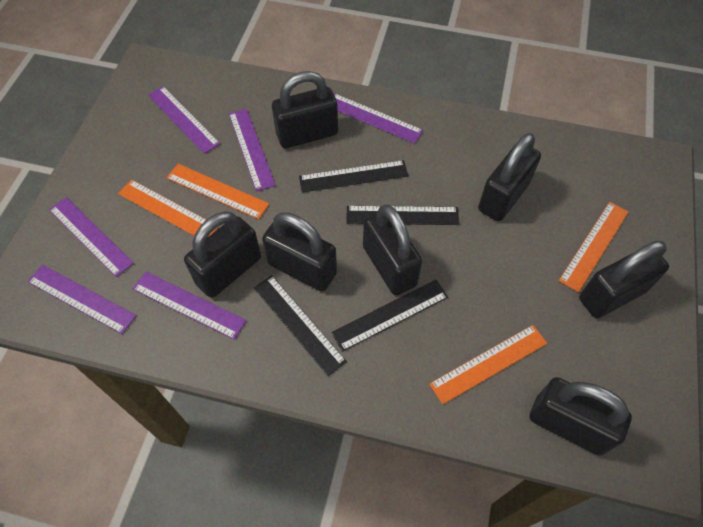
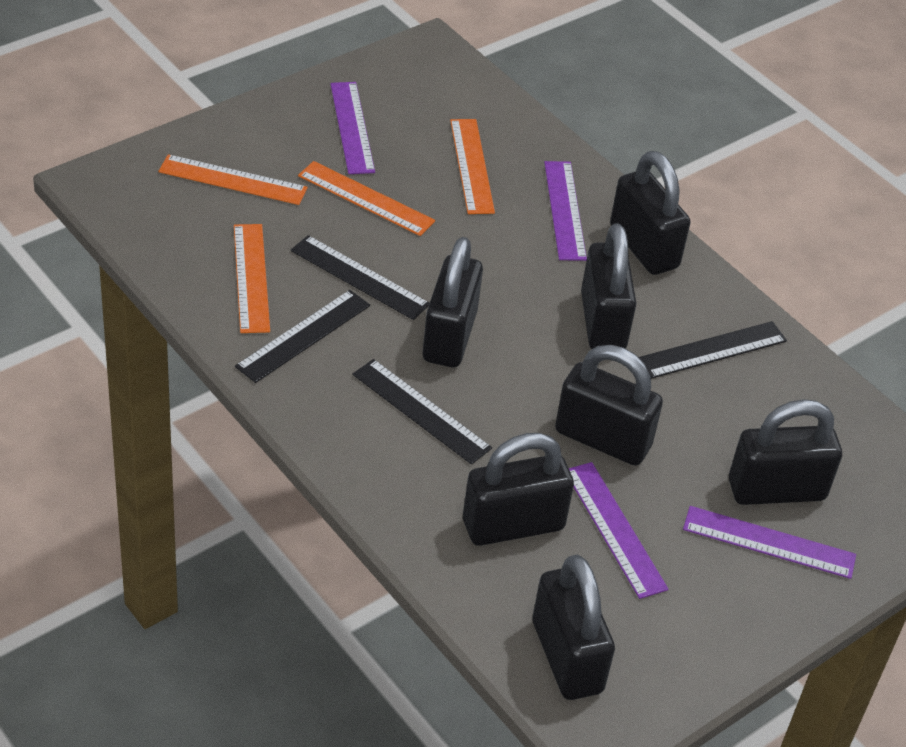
purple ruler: [27,265,137,334] [49,197,134,277] [133,272,247,339] [148,86,220,154] [229,109,276,191] [334,93,423,144] = 6 -> [330,82,375,174] [544,161,587,261] [569,462,668,599] [683,506,856,579] = 4

